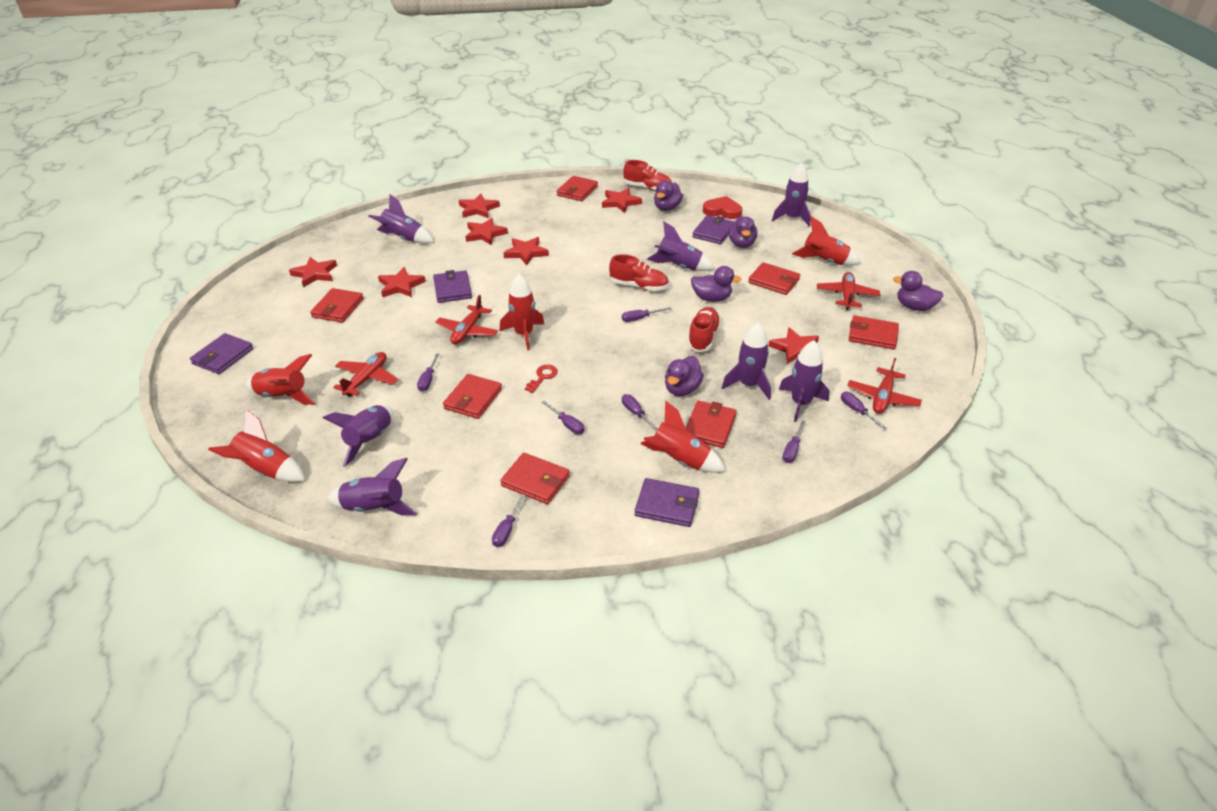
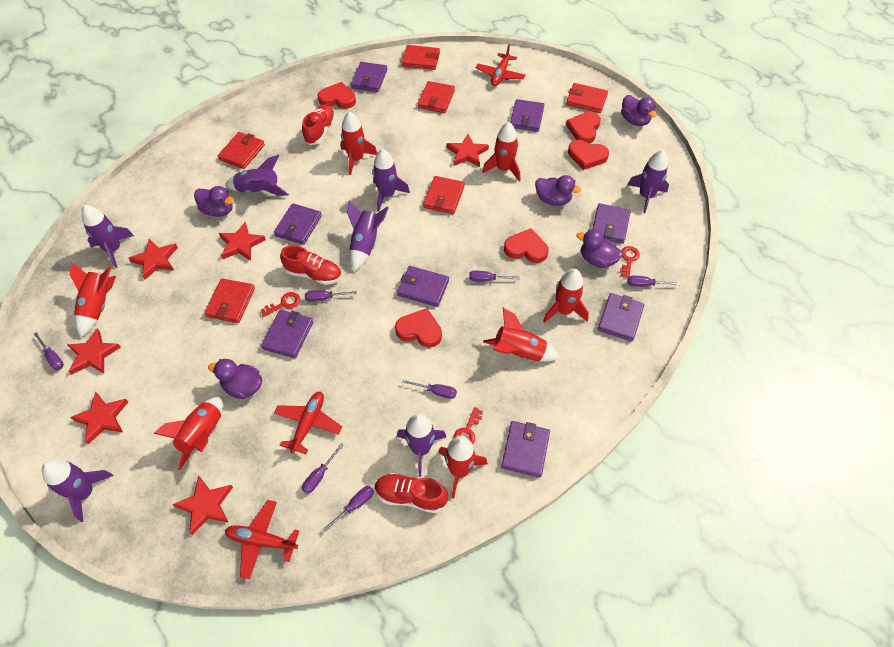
purple wallet: [190,333,254,374] [433,270,472,303] [635,478,699,527] [692,215,734,244] = 4 -> [261,310,313,358] [274,203,322,245] [351,62,387,92] [397,266,449,307] [501,421,550,478] [510,99,544,132] [592,203,631,244] [598,293,644,342] = 8
red heart: [703,196,742,219] = 1 -> [318,82,356,109] [395,308,442,348] [504,228,549,263] [566,112,601,144] [568,140,609,170] = 5
red key: [525,365,558,393] = 1 -> [261,292,300,317] [453,407,483,444] [620,246,640,278] = 3
red plane: [333,352,398,397] [435,295,498,344] [817,272,880,310] [847,358,922,414] = 4 -> [225,500,299,579] [274,392,342,454] [476,45,526,86] = 3
red rocket: [208,410,305,482] [246,354,316,405] [500,274,545,351] [640,401,726,473] [792,216,861,266] = 5 -> [70,262,116,337] [153,397,223,470] [341,112,377,175] [438,436,488,499] [482,122,520,182] [483,308,560,361] [543,269,589,323] = 7
red star: [289,257,337,288] [378,267,426,297] [459,194,500,218] [465,218,508,245] [503,237,549,265] [602,188,642,213] [768,327,819,364] = 7 -> [67,329,121,374] [70,392,128,444] [128,239,178,280] [173,475,233,535] [219,222,266,261] [447,134,489,167] = 6
red wallet: [310,288,364,323] [443,374,502,419] [500,453,570,504] [557,176,598,201] [686,401,737,448] [748,262,800,295] [849,315,899,349] = 7 -> [204,278,255,323] [218,132,265,169] [402,45,440,70] [418,81,455,113] [423,176,465,214] [566,83,608,113] = 6

